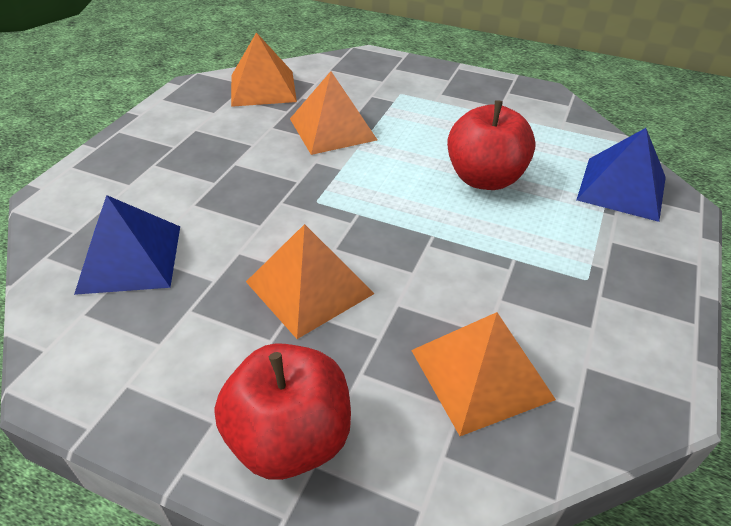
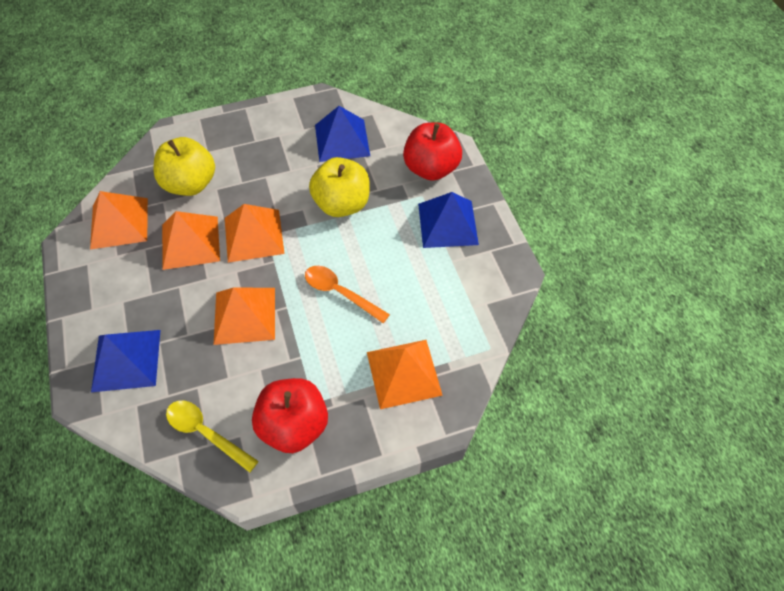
blue pyramid: [74,195,180,295] [577,128,666,222] = 2 -> [91,330,160,392] [315,106,370,162] [418,192,479,248] = 3
orange pyramid: [231,32,297,107] [246,224,375,339] [290,71,377,155] [411,312,556,436] = 4 -> [90,191,148,250] [162,211,220,270] [214,288,275,345] [225,204,285,263] [367,340,443,409] = 5
orange spoon: none = 0 -> [305,266,390,323] = 1
yellow apple: none = 0 -> [154,137,215,196] [309,157,370,217] = 2
yellow spoon: none = 0 -> [166,400,258,473] = 1

